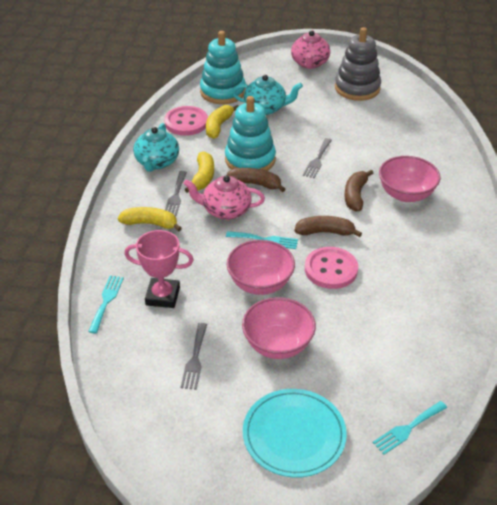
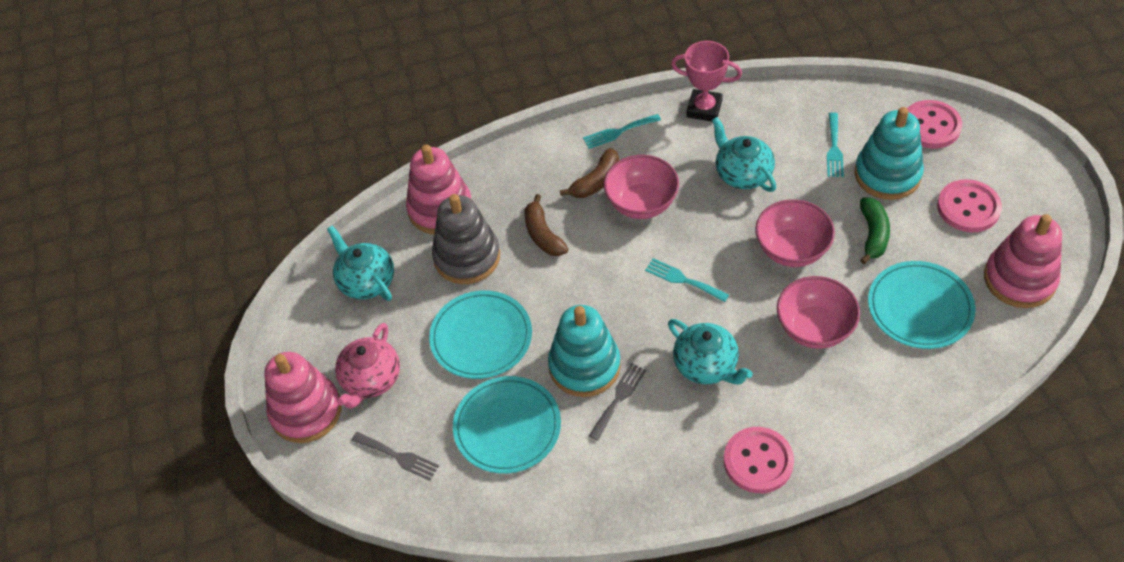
brown banana: [226,168,286,192] [294,216,362,237] [344,170,373,211] = 3 -> [524,194,568,256] [560,148,619,198] = 2
green banana: none = 0 -> [860,198,890,264] = 1
grey fork: [165,171,187,216] [181,323,207,390] [303,138,332,178] = 3 -> [351,432,439,481] [589,363,646,441] = 2
pink button: [164,106,208,136] [305,247,358,289] = 2 -> [724,427,794,493] [907,100,962,149] [937,179,1002,232] = 3
pink stacking toy: none = 0 -> [264,352,341,443] [406,145,471,235] [984,214,1062,308] = 3
pink teapot: [183,175,265,220] [291,30,330,69] = 2 -> [335,323,400,409] = 1
turquoise plate: [243,389,347,478] = 1 -> [429,290,532,379] [453,376,561,474] [868,261,976,349] = 3
turquoise teapot: [133,123,179,172] [232,75,303,115] = 2 -> [327,226,394,301] [668,319,753,384] [712,117,776,192] = 3
yellow banana: [118,207,182,231] [185,151,214,193] [206,105,239,139] = 3 -> none = 0

